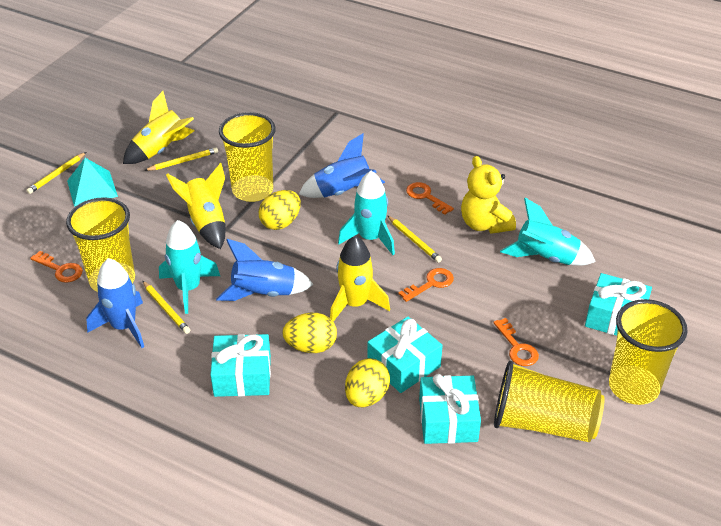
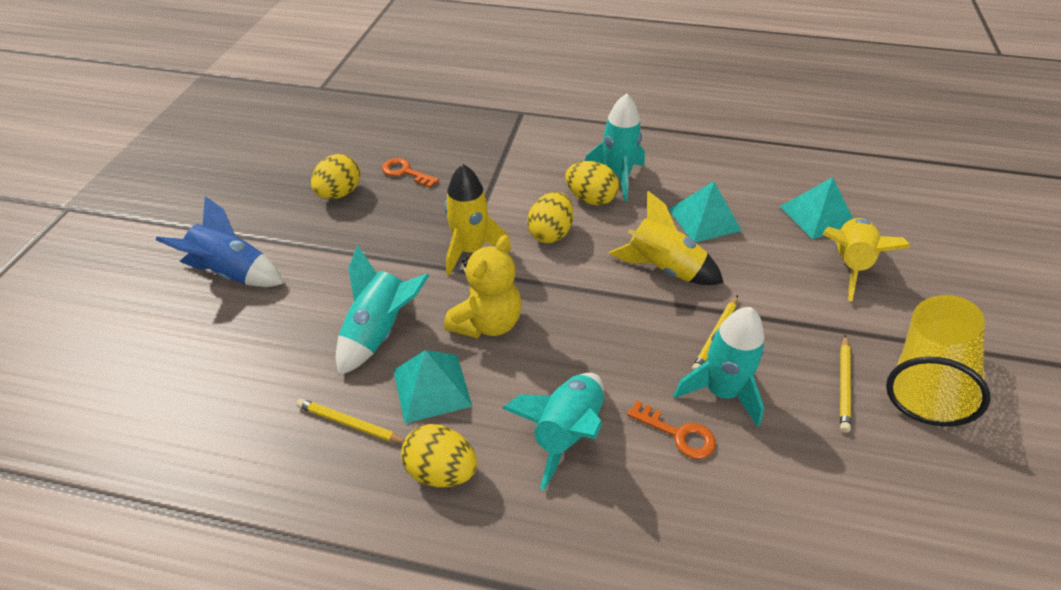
blue rocket: [86,258,144,348] [216,239,314,301] [299,133,385,198] = 3 -> [156,196,284,287] = 1
orange key: [30,251,83,283] [398,268,454,302] [406,182,454,215] [493,318,539,366] = 4 -> [382,158,439,188] [627,401,716,459] = 2
turquoise gift: [210,334,271,397] [367,317,443,393] [419,374,481,444] [585,273,652,336] = 4 -> none = 0
turquoise pyramid: [67,158,118,207] = 1 -> [393,350,472,424] [669,181,742,243] [780,177,853,239] = 3
turquoise rocket: [159,220,220,314] [338,171,395,255] [500,198,596,266] = 3 -> [336,246,430,376] [502,373,604,490] [585,93,645,201] [673,307,765,427] = 4
yellow cup: [66,197,135,292] [219,112,276,202] [494,361,604,442] [609,299,688,405] = 4 -> [886,295,991,427] = 1
yellow egg: [259,190,301,230] [282,313,337,353] [345,358,390,407] = 3 -> [311,154,360,199] [401,424,477,487] [527,192,573,243] [565,161,619,205] = 4
yellow pencil: [26,152,86,194] [142,281,190,334] [144,147,218,171] [387,215,442,263] = 4 -> [296,398,405,443] [692,295,738,371] [840,335,851,433] = 3

